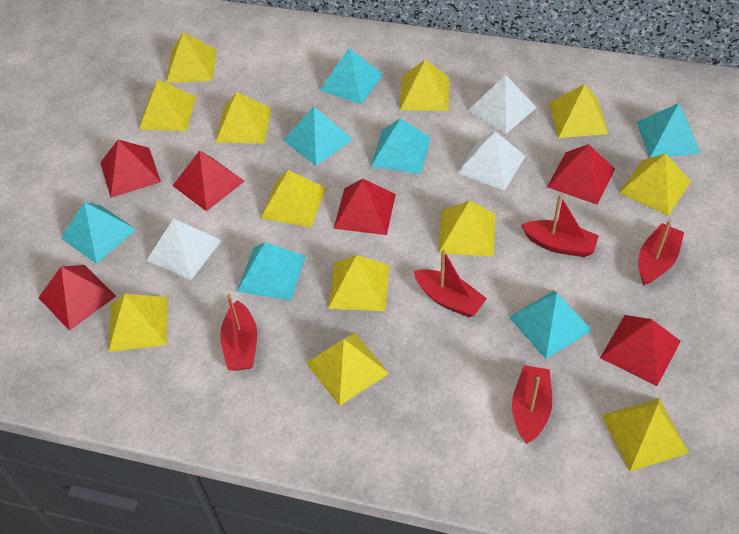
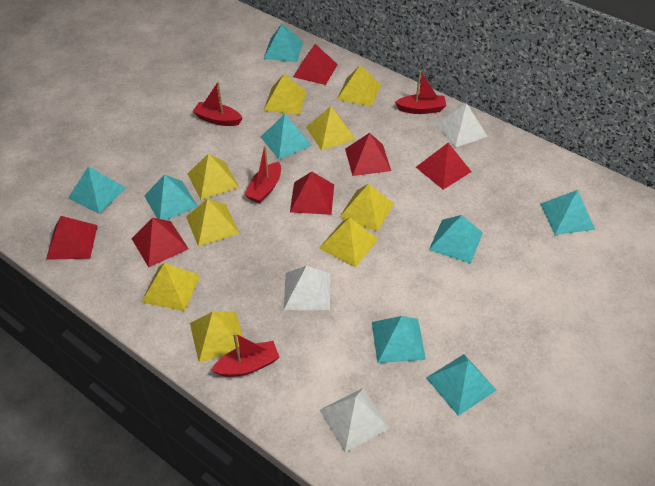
red boat: [220,293,257,371] [414,249,487,317] [512,365,552,444] [521,195,599,257] [639,220,684,286] = 5 -> [192,82,242,126] [211,333,280,377] [244,146,281,203] [395,70,446,114] = 4
turquoise pyramid: [61,202,136,264] [237,242,306,301] [283,107,353,166] [320,48,383,104] [371,118,431,174] [509,290,592,359] [636,103,701,158] = 7 -> [69,166,126,214] [144,174,198,220] [261,114,312,159] [263,23,303,62] [372,316,426,363] [426,354,497,416] [429,215,483,264] [540,190,595,235] = 8
yellow pyramid: [108,294,167,352] [139,80,196,131] [166,32,216,83] [216,92,271,144] [261,170,326,228] [306,333,389,406] [328,255,389,311] [400,59,450,111] [438,201,495,257] [549,84,608,138] [602,398,689,471] [619,153,691,215] = 12 -> [142,263,200,311] [186,199,239,247] [188,153,239,200] [190,312,243,362] [264,74,307,115] [306,106,356,151] [319,217,378,267] [337,65,381,107] [339,184,394,232] = 9

